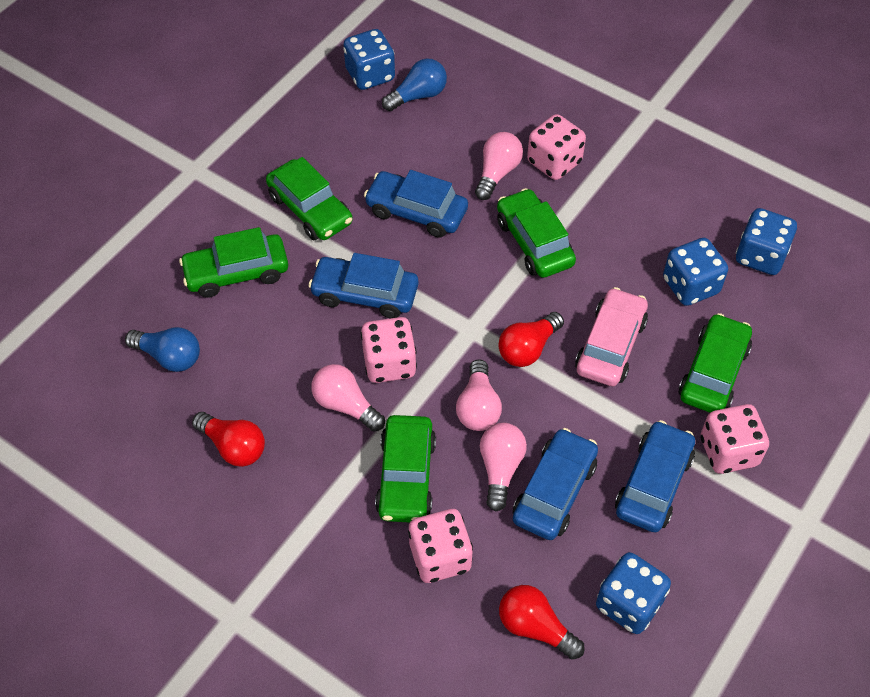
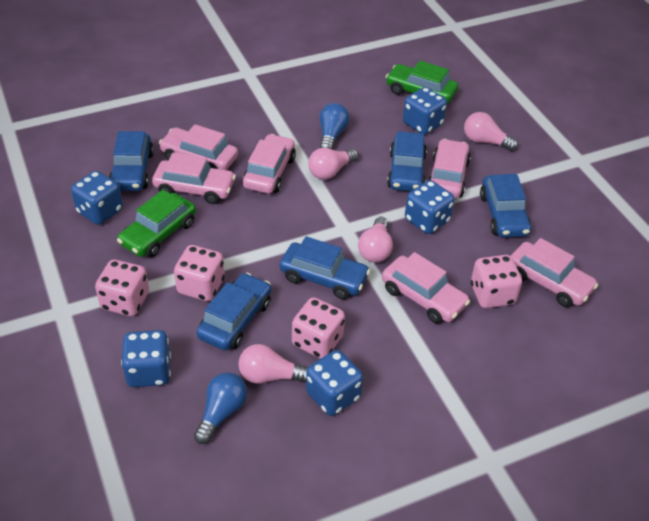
blue car: [308,253,418,318] [364,170,468,238] [513,428,598,540] [615,420,695,533] = 4 -> [109,131,154,191] [197,273,271,350] [280,236,370,299] [387,131,427,191] [480,174,531,238] = 5
blue dice: [343,29,395,90] [596,552,671,634] [663,238,728,306] [736,208,797,275] = 4 -> [71,171,123,225] [121,330,171,387] [306,350,363,416] [403,87,447,135] [405,180,455,234] = 5
green car: [179,227,288,298] [266,157,353,240] [375,415,436,522] [497,188,576,278] [678,313,752,413] = 5 -> [117,190,196,257] [386,61,458,104] = 2
pink car: [575,287,648,386] = 1 -> [152,152,236,204] [159,124,238,170] [243,134,296,194] [382,252,470,324] [427,139,471,199] [511,238,598,307] = 6
red light bulb: [192,412,265,467] [498,312,564,367] [499,585,585,660] = 3 -> none = 0

